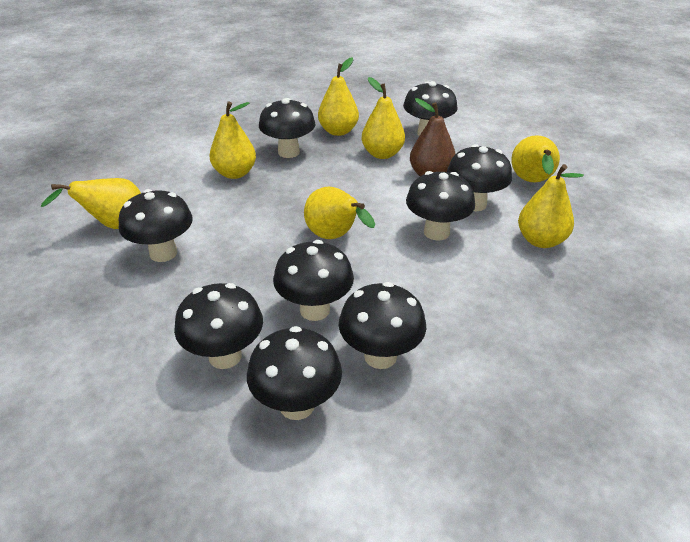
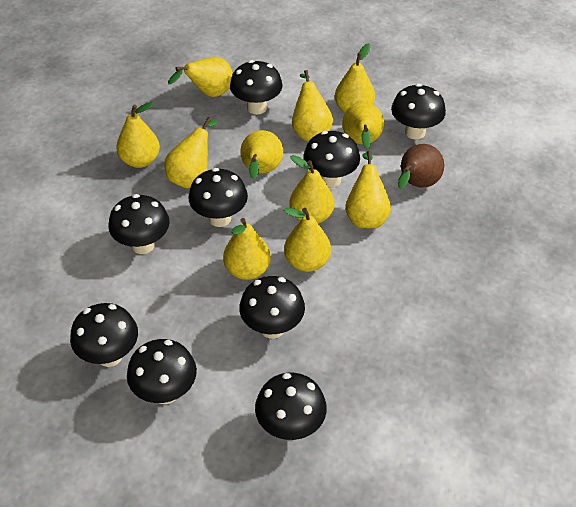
yellow pear: [41,178,141,229] [210,101,256,179] [304,187,375,239] [318,57,359,136] [362,77,405,159] [511,135,560,182] [518,164,584,248] = 7 -> [116,102,160,168] [164,117,218,188] [168,57,233,97] [223,218,271,280] [240,130,283,180] [284,208,331,272] [289,155,334,224] [292,70,333,141] [335,43,375,113] [342,102,384,149] [345,151,391,228] = 11

